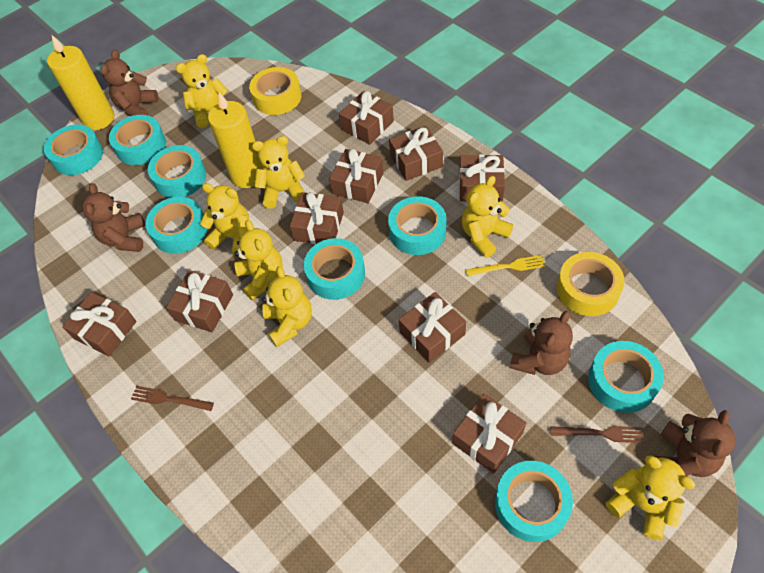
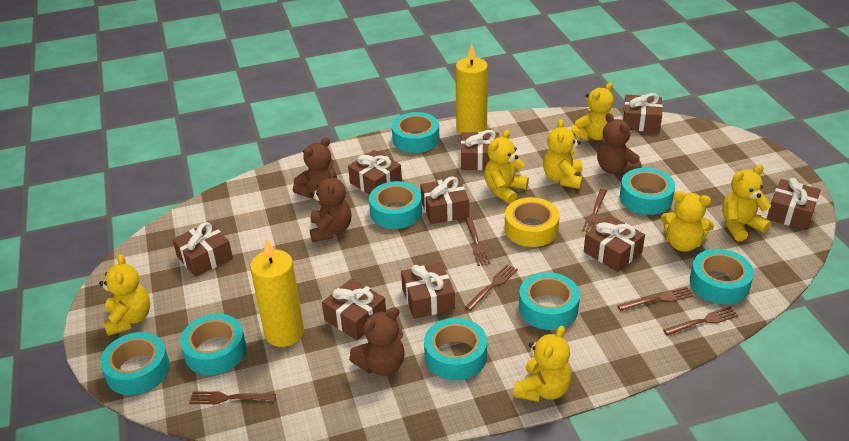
brown fork: [131,386,214,411] [550,426,645,443] = 2 -> [189,392,276,404] [464,217,491,266] [465,264,518,311] [582,189,607,232] [617,287,694,311] [663,306,739,336] = 6
yellow fork: [466,255,545,277] = 1 -> none = 0
yellow tape: [249,67,301,115] [557,252,625,316] = 2 -> [504,197,560,247] = 1

